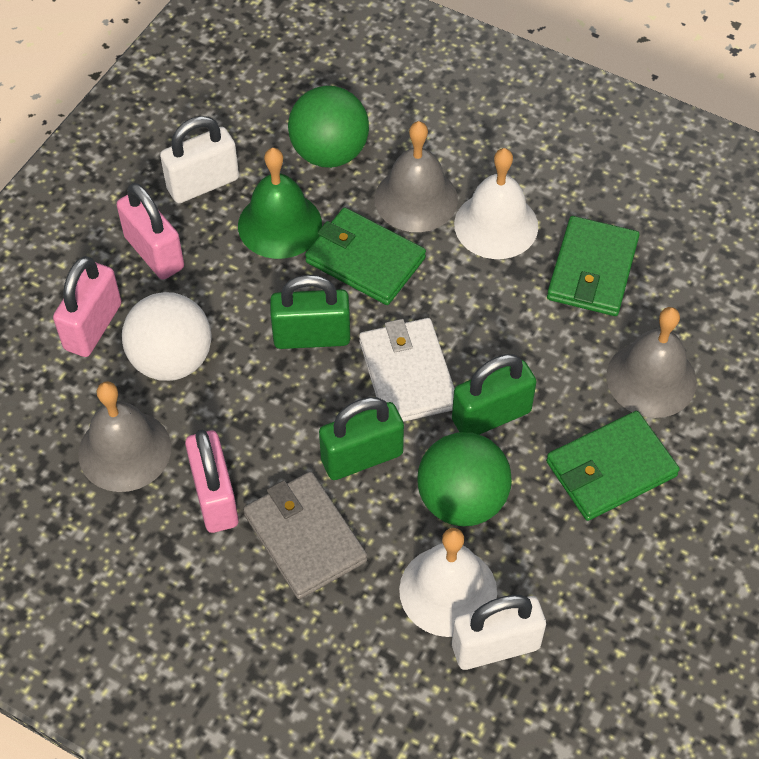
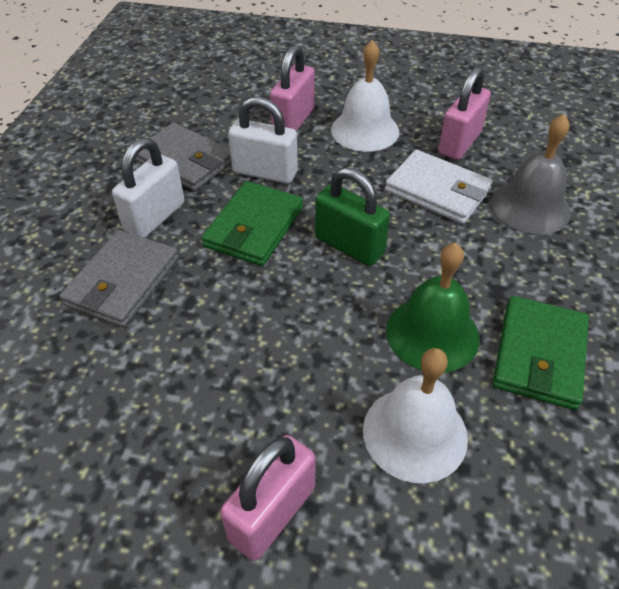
green ball: [288,86,369,168] [417,432,512,526] = 2 -> none = 0
green padlock: [270,275,350,349] [319,397,404,480] [452,354,536,435] = 3 -> [315,167,390,266] = 1
green wallet: [305,208,426,305] [546,411,680,521] [547,216,639,316] = 3 -> [201,181,303,266] [493,296,589,410] = 2
grey bell: [78,382,171,492] [375,121,458,232] [606,307,697,418] = 3 -> [491,114,571,234] = 1
grey wallet: [243,472,367,599] = 1 -> [59,230,179,328] [135,123,231,191] = 2
white ball: [122,292,211,381] = 1 -> none = 0

